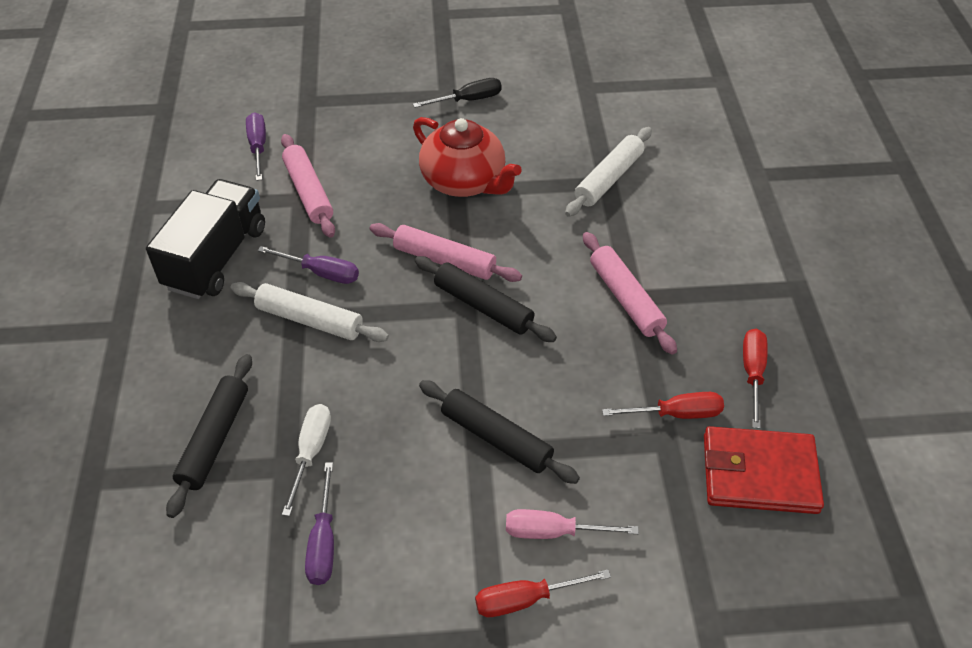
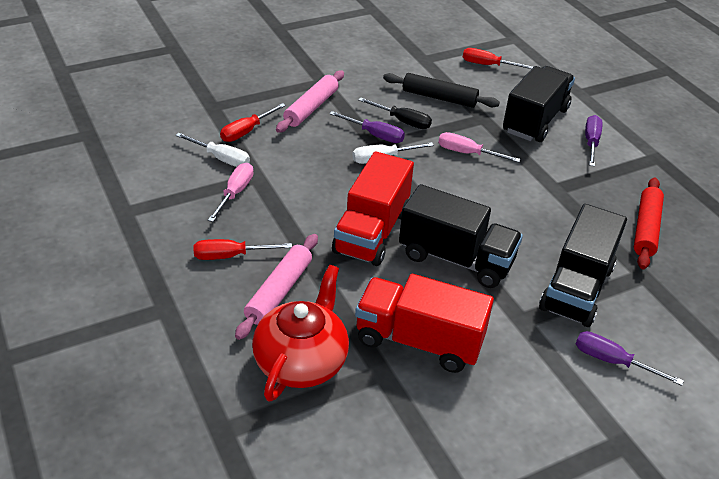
black rolling pin: [166,354,252,518] [415,256,557,342] [419,380,580,484] = 3 -> [383,73,500,108] = 1
black truck: [146,179,265,299] = 1 -> [399,184,523,288] [503,66,575,142] [539,204,627,327] = 3
pink rolling pin: [281,134,335,238] [369,223,522,282] [583,232,677,355] = 3 -> [235,234,318,340] [276,70,344,133] = 2
pink screwdriver: [506,509,639,539] = 1 -> [208,163,254,222] [438,132,520,162] = 2
red rolling pin: none = 0 -> [634,178,664,269] = 1
red truck: none = 0 -> [332,151,414,266] [355,274,494,373] = 2
red wallet: [704,426,824,514] = 1 -> none = 0
white rolling pin: [231,282,389,342] [565,127,652,217] = 2 -> none = 0
white screwdriver: [282,404,331,516] = 1 -> [176,133,250,167] [353,142,434,164] = 2

